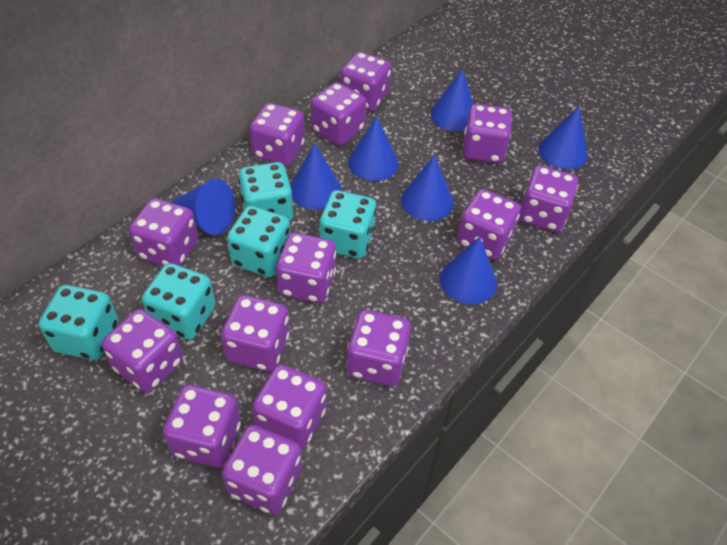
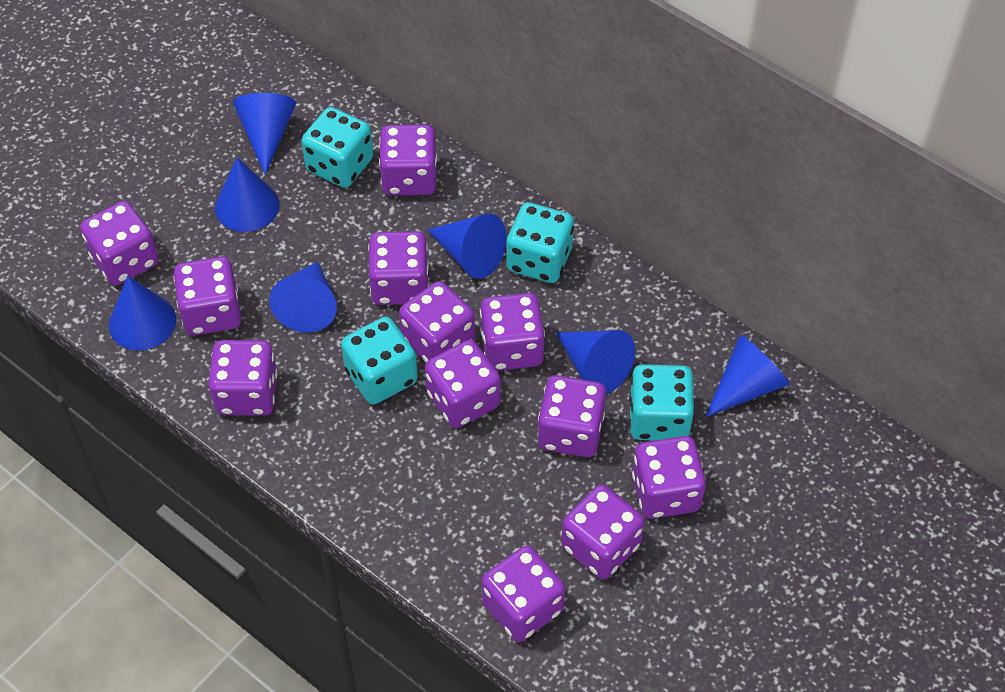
purple dice: [102,309,183,393] [129,198,198,266] [163,385,241,467] [221,295,289,371] [222,425,302,515] [250,103,305,166] [252,364,326,449] [276,232,336,303] [311,82,366,146] [340,52,391,111] [347,310,411,386] [457,189,521,260] [462,104,512,163] [519,165,578,232] = 14 -> [80,201,159,286] [174,256,242,336] [208,340,277,416] [368,231,429,305] [379,125,437,196] [399,281,475,362] [425,340,501,428] [480,293,545,371] [482,545,565,642] [537,375,606,457] [561,485,645,579] [632,436,706,519] = 12
turquoise dice: [39,285,118,360] [142,263,215,340] [227,206,290,277] [238,162,293,221] [320,190,376,258] = 5 -> [301,107,373,188] [341,317,418,404] [506,202,574,283] [629,364,695,440] = 4

